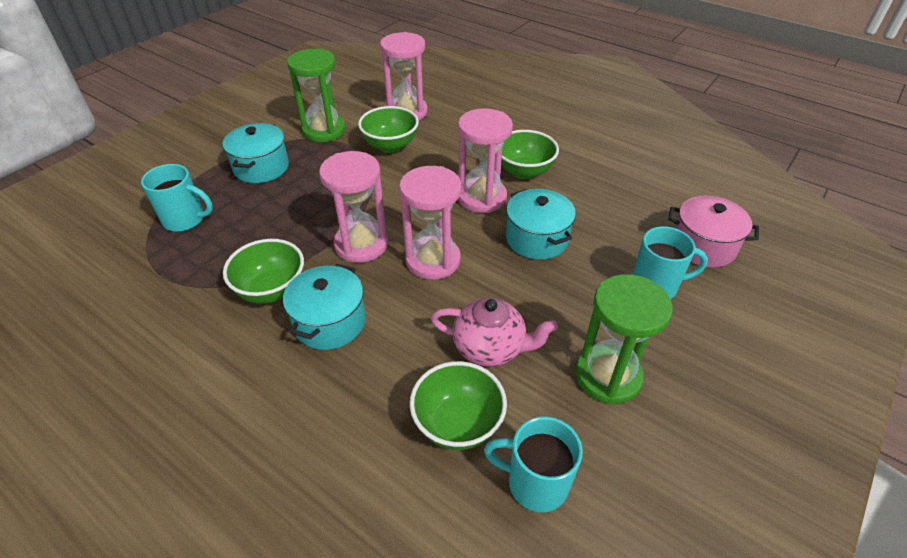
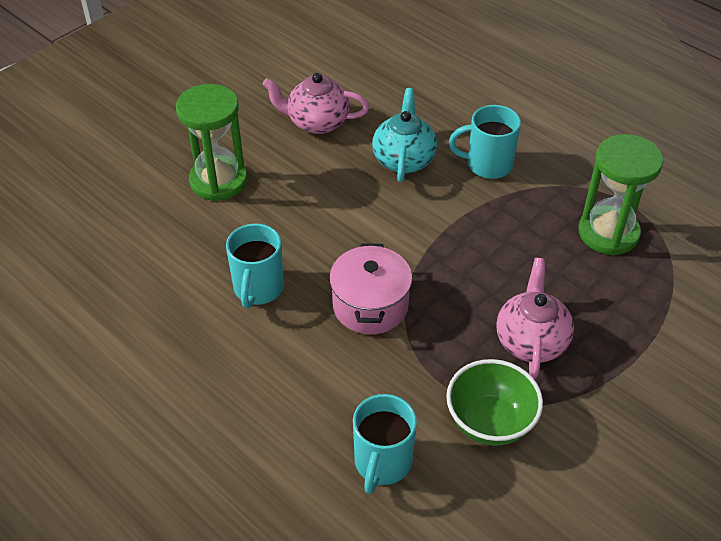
green bowl: [223,239,304,304] [358,106,419,153] [410,361,507,450] [501,130,559,179] = 4 -> [446,359,543,446] = 1
pink hourglass: [319,151,388,263] [380,32,428,120] [399,166,461,280] [458,108,513,213] = 4 -> none = 0
pink teapot: [431,298,558,367] = 1 -> [262,73,369,134] [496,258,574,379] = 2
turquoise pot: [223,123,289,183] [283,264,366,350] [506,189,576,260] = 3 -> none = 0
turquoise teapot: none = 0 -> [372,88,437,182] = 1

